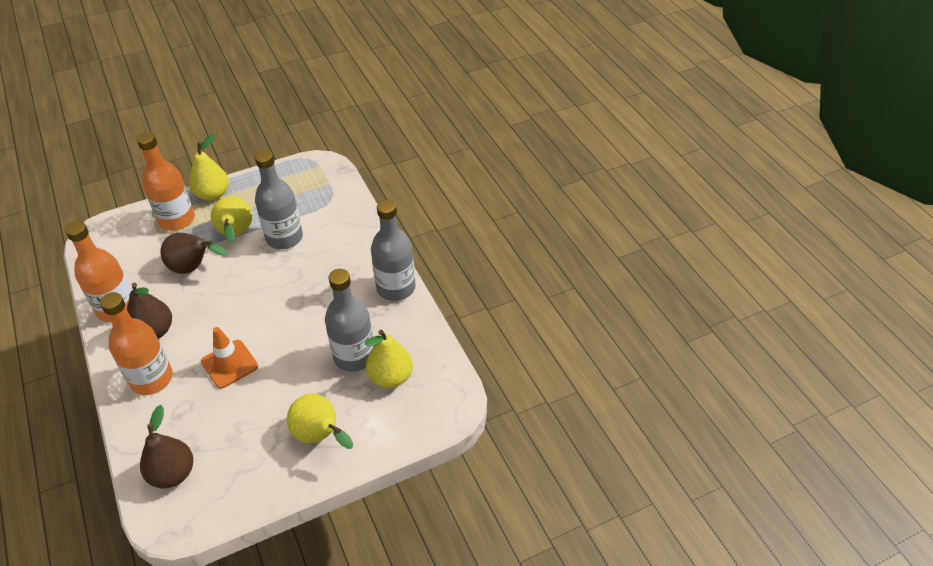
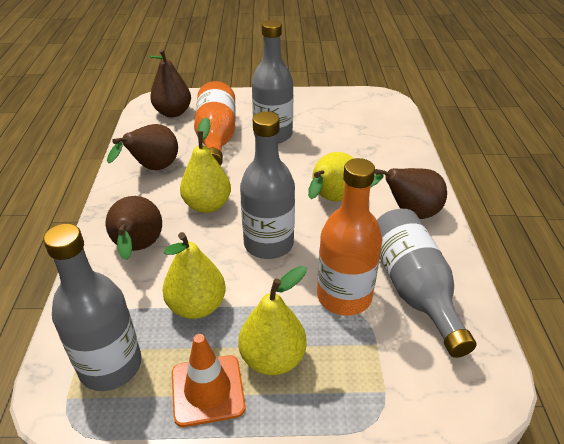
brown pear: [127,283,172,339] [140,405,193,488] [160,233,228,274] = 3 -> [106,196,162,260] [107,124,178,170] [149,49,191,117] [370,168,447,219] = 4
grey bottle: [255,150,303,249] [325,269,374,372] [371,199,415,301] = 3 -> [43,223,142,391] [240,111,295,259] [252,20,293,143] [377,209,476,358] = 4
orange bottle: [65,221,132,322] [100,292,173,395] [137,132,195,231] = 3 -> [194,81,236,166] [317,158,382,316] = 2

